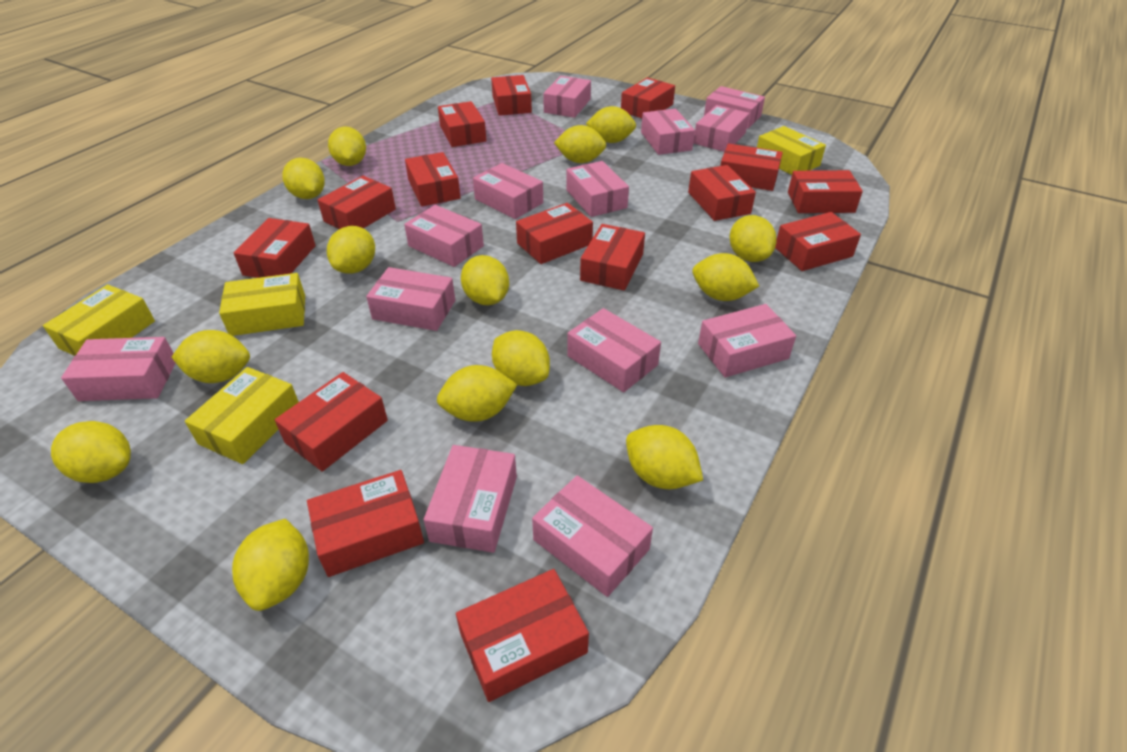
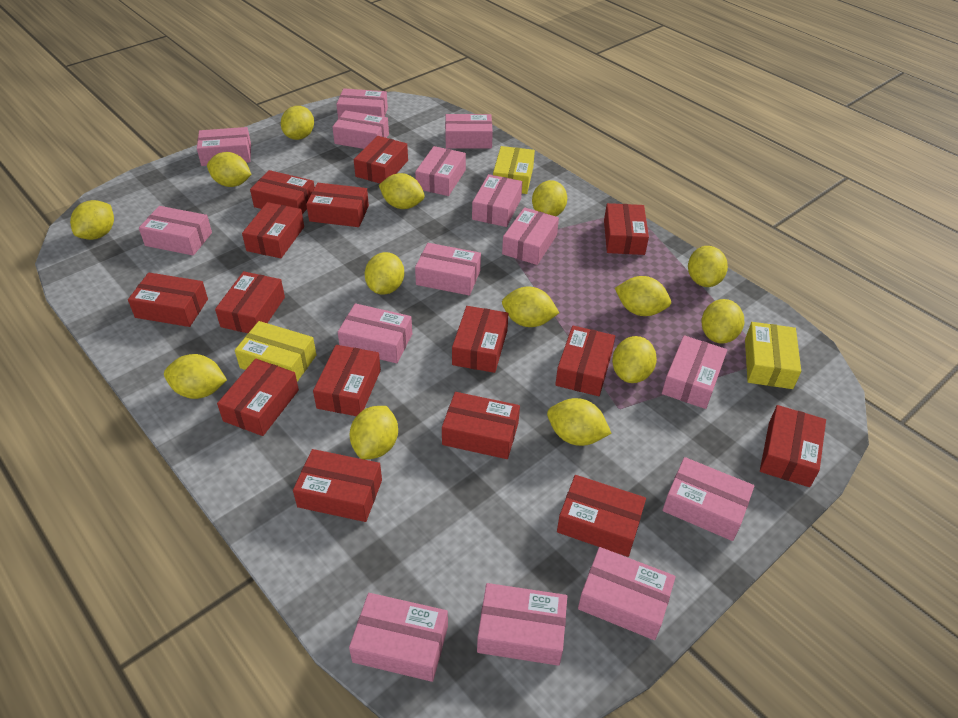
pink box: [61,337,176,401] [366,267,455,331] [404,205,484,267] [424,445,517,553] [473,163,543,219] [532,475,653,597] [543,76,591,118] [566,161,629,217] [567,308,661,392] [641,109,695,155] [693,105,750,152] [698,304,796,378] [704,86,765,129] = 13 -> [139,206,212,256] [197,127,251,166] [332,110,389,149] [336,88,388,118] [338,303,412,363] [349,593,448,682] [415,146,466,196] [415,243,481,296] [445,114,493,149] [472,174,522,227] [477,583,567,666] [502,207,559,265] [578,547,676,640] [662,335,727,409] [662,457,754,541] = 15
yellow box: [43,284,155,356] [185,367,299,464] [219,273,305,336] [757,126,826,175] = 4 -> [235,321,316,382] [493,146,535,194] [745,322,801,389] = 3

